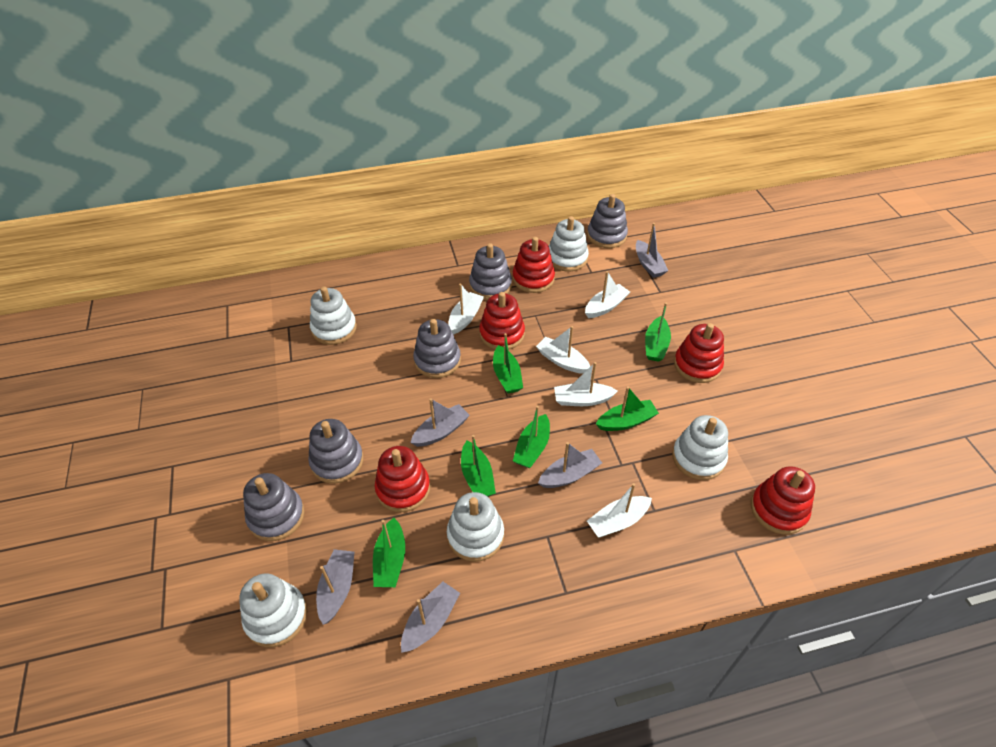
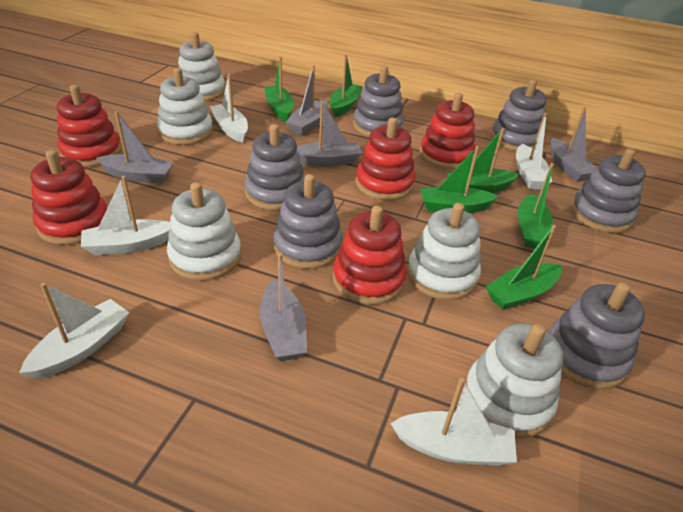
grey stacking toy: [243,473,305,541] [308,419,363,484] [413,319,461,378] [469,243,512,300] [587,194,628,248] = 5 -> [245,124,305,211] [273,174,343,269] [353,66,404,136] [491,79,547,151] [549,282,645,389] [571,148,646,233] = 6

